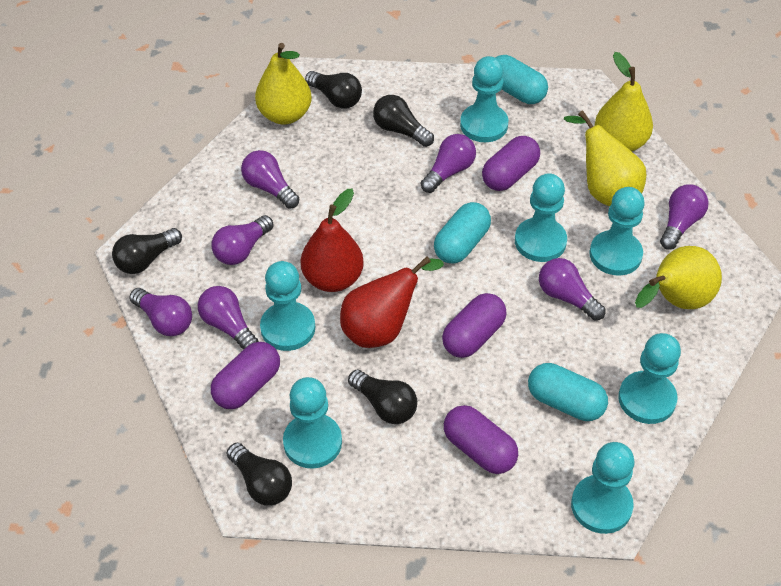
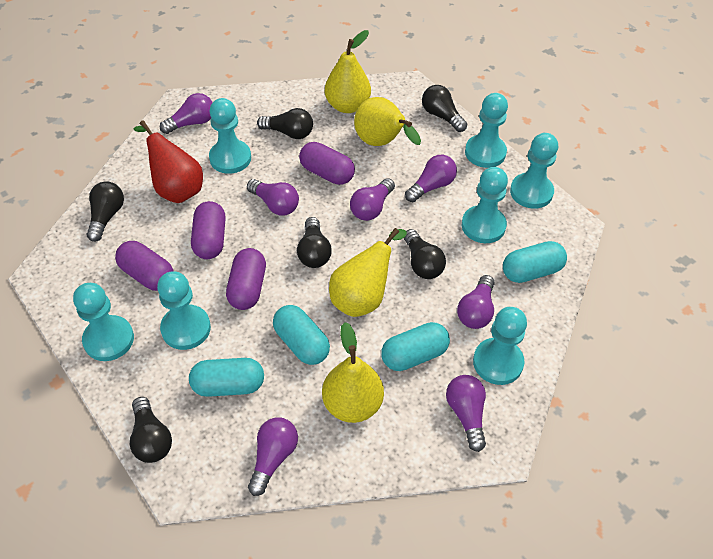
black light bulb: [112,228,182,274] [227,443,292,506] [305,71,362,109] [348,370,417,424] [373,95,434,147] = 5 -> [87,181,124,242] [130,397,172,463] [257,108,313,139] [297,217,332,268] [404,229,446,279] [422,85,467,132] = 6
red pear: [301,189,364,292] [340,256,444,348] = 2 -> [133,120,203,203] = 1
turquoise capsule: [434,202,491,264] [495,55,548,104] [528,363,608,421] = 3 -> [189,358,264,397] [273,305,330,365] [381,322,450,371] [503,241,567,283] = 4

